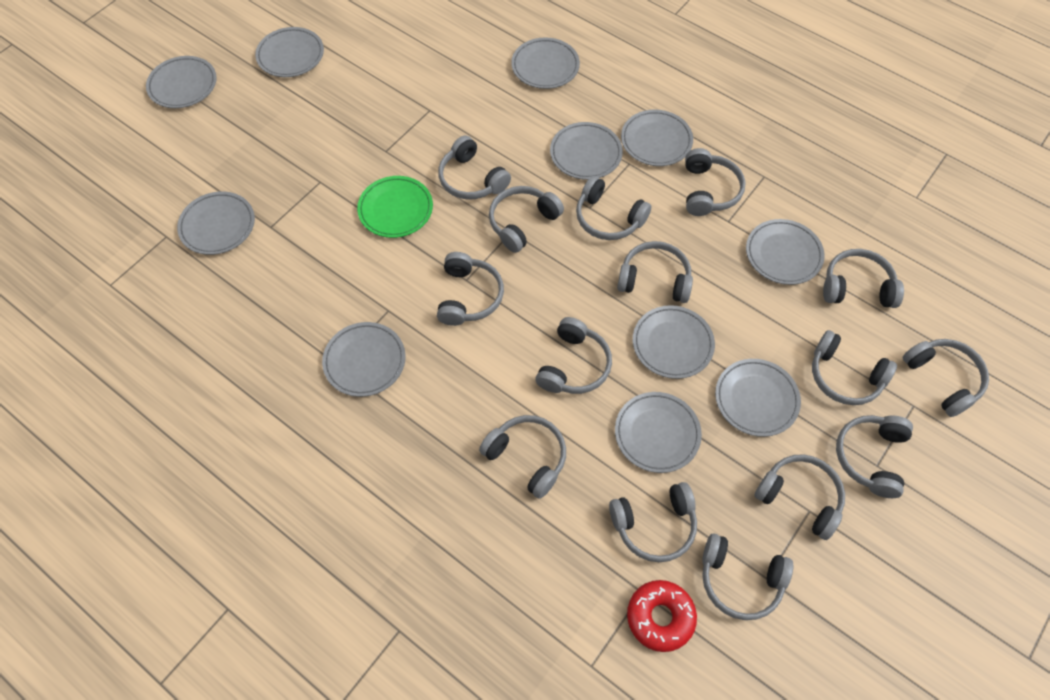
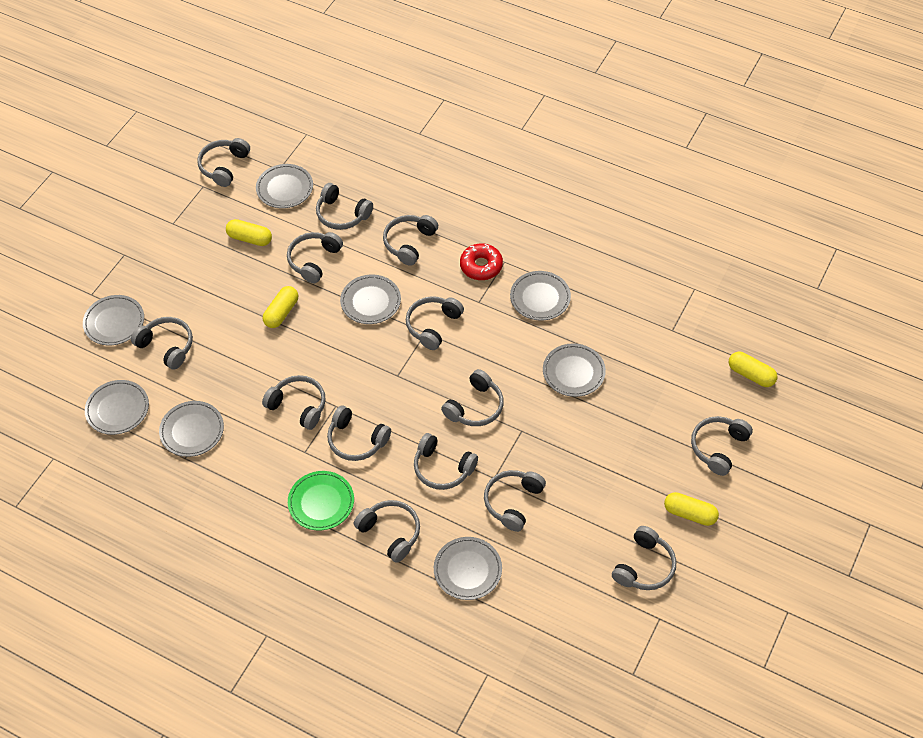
grey headphones: [437,252,504,326] [438,135,511,200] [479,415,566,499] [489,186,564,253] [536,317,612,394] [576,176,652,240] [609,482,697,562] [617,241,693,303] [685,148,746,216] [702,533,793,620] [754,454,845,540] [812,330,897,405] [823,249,904,308] [836,415,913,498] [902,339,989,417] = 15 -> [131,317,193,370] [197,138,250,187] [262,375,326,430] [287,232,343,283] [316,183,373,230] [327,405,391,461] [354,500,420,563] [383,215,438,266] [406,296,464,350] [414,433,478,490] [441,369,504,426] [484,470,546,532] [612,526,676,590] [691,416,753,476] = 14
grey plate: [146,56,217,108] [177,191,255,255] [255,27,324,77] [322,322,406,397] [511,37,580,89] [550,122,623,180] [615,392,702,473] [621,110,693,166] [633,305,715,379] [715,359,801,437] [746,219,825,285] = 11 -> [83,295,144,345] [85,380,149,435] [159,401,224,457] [256,164,313,208] [340,275,401,324] [434,537,502,600] [510,271,571,320] [543,343,606,397] = 8
yellow capsule: none = 0 -> [226,219,272,246] [263,286,298,328] [664,492,719,526] [729,352,777,387] = 4

